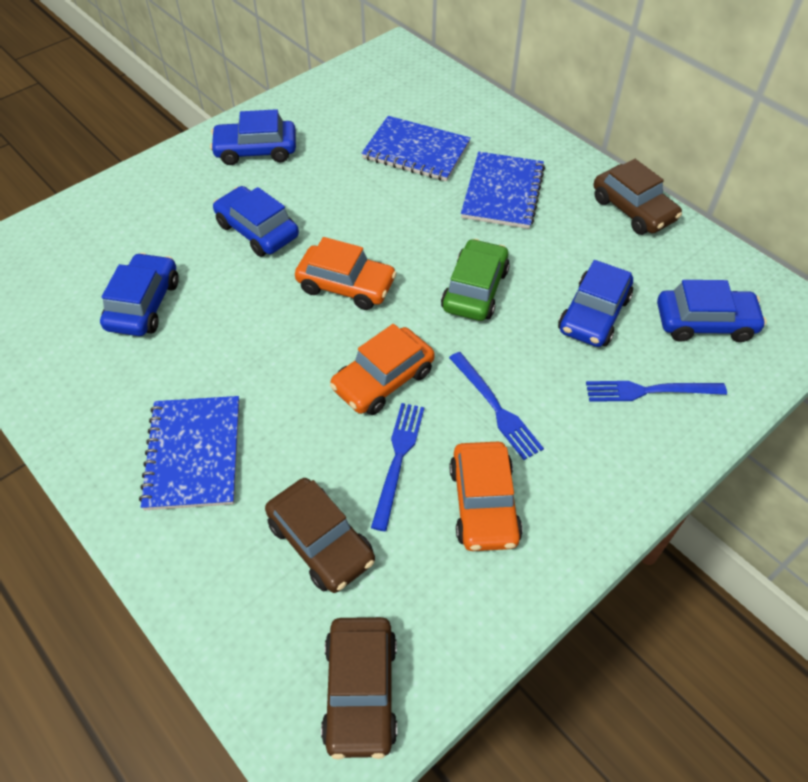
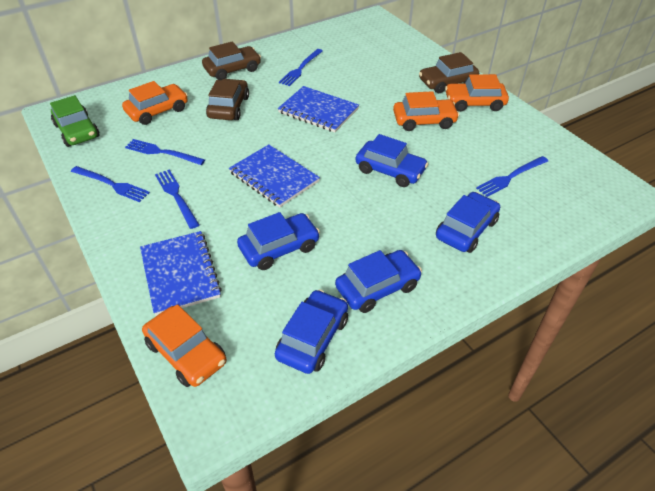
blue fork: [371,403,424,531] [449,352,544,460] [586,381,727,402] = 3 -> [71,166,150,202] [125,139,205,165] [155,170,199,229] [279,49,323,86] [476,156,548,197] = 5
orange car: [295,237,397,310] [330,324,435,415] [449,442,523,551] = 3 -> [122,81,188,125] [142,304,226,387] [393,91,459,131] [445,74,509,112] = 4

